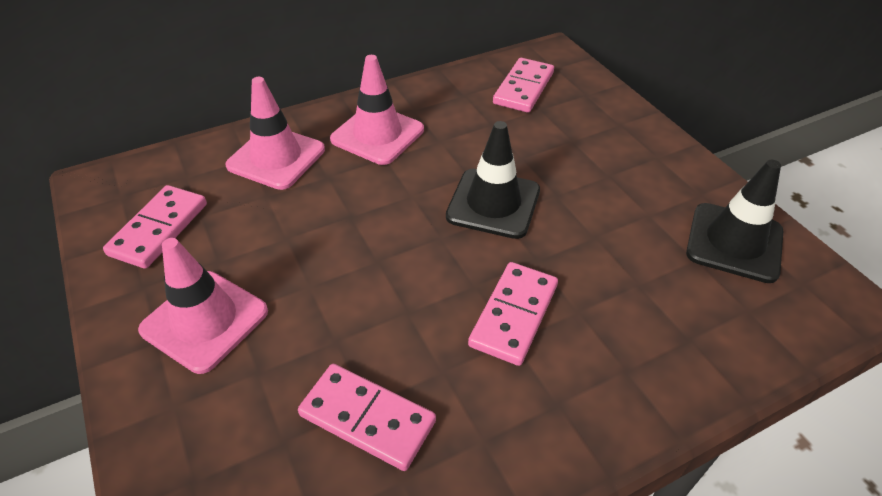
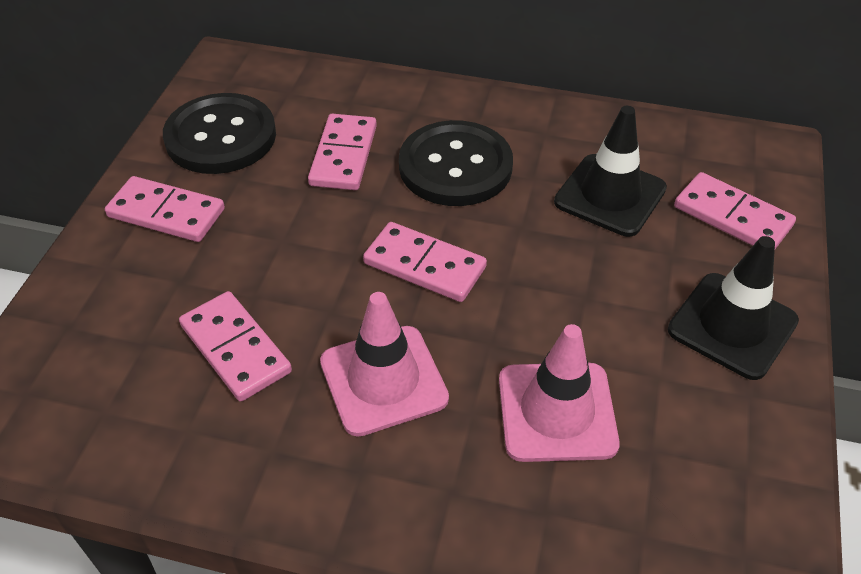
black button: none = 0 -> [163,93,276,174] [399,120,513,206] = 2
pink domino: [103,185,207,269] [298,364,436,471] [468,262,558,366] [493,58,554,113] = 4 -> [105,176,225,242] [179,291,292,402] [308,114,377,190] [363,222,487,302] [674,172,796,249] = 5
pink traffic cone: [138,238,268,374] [225,77,325,190] [330,55,424,165] = 3 -> [320,292,449,437] [499,324,620,462] = 2

